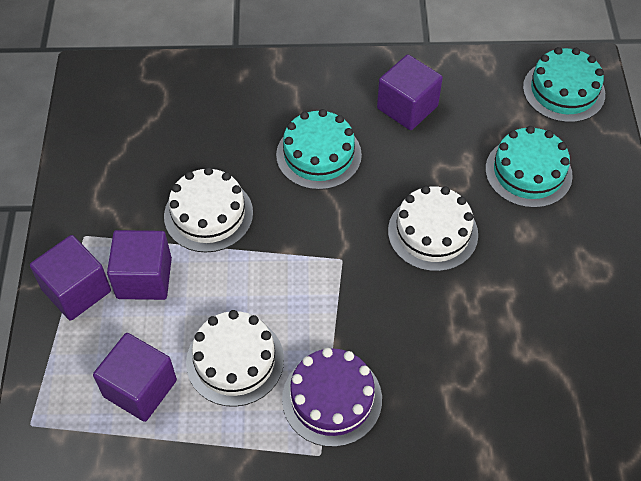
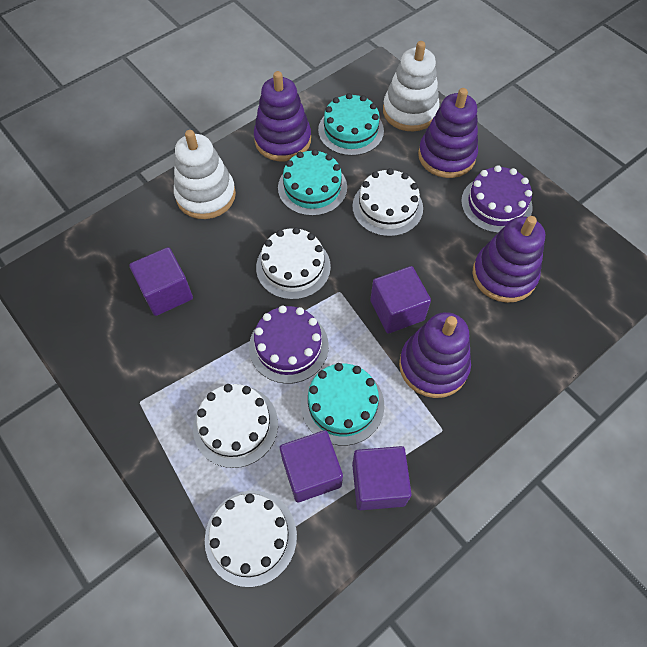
purple cake: [282,348,382,447] = 1 -> [249,306,329,384] [461,165,533,233] = 2
purple stacking toy: none = 0 -> [254,71,311,161] [399,312,471,398] [418,88,478,178] [473,216,545,303] = 4
white cake: [164,167,253,252] [186,310,284,407] [388,186,478,272] = 3 -> [193,384,278,468] [205,491,297,587] [256,227,331,300] [352,168,423,237] = 4
white stacking toy: none = 0 -> [174,130,236,219] [383,41,440,131] = 2

